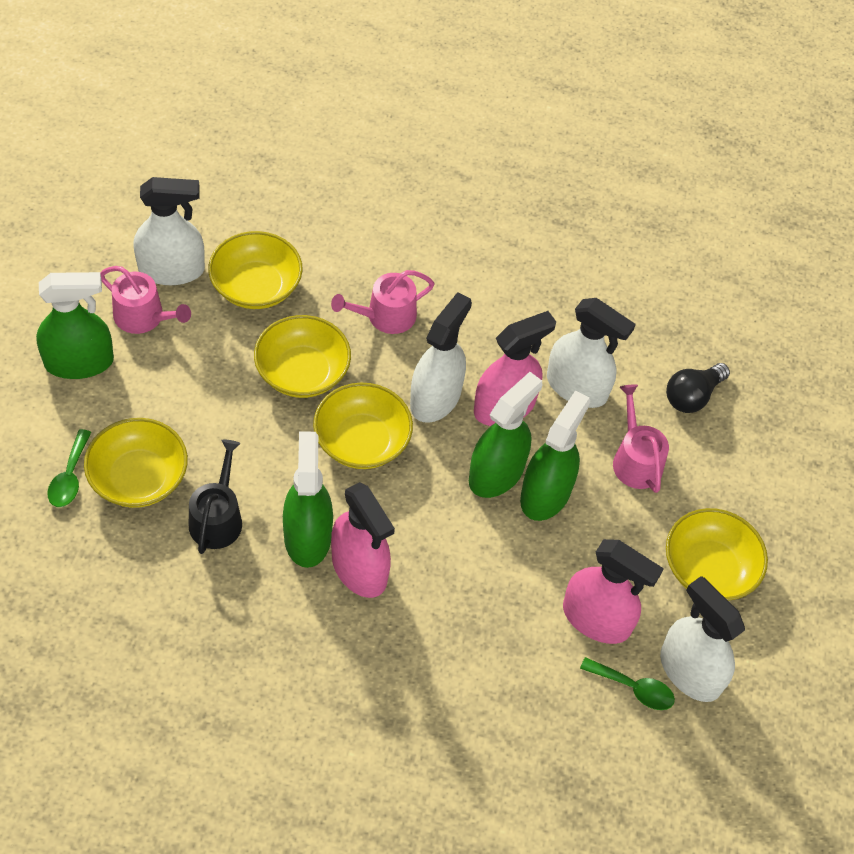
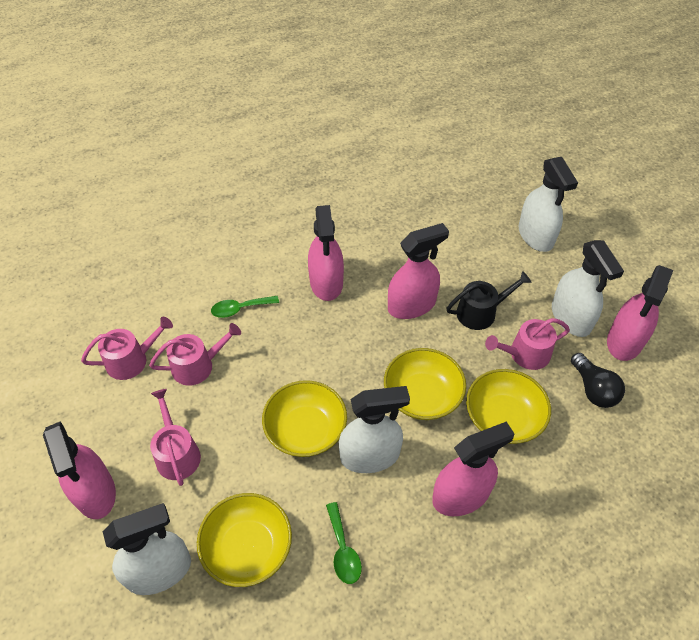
green spray bottle: [36,272,114,379] [283,431,333,568] [469,372,542,498] [520,390,590,521] = 4 -> none = 0
pink spray bottle: [331,482,395,598] [474,311,556,426] [563,539,664,644] = 3 -> [43,421,116,519] [308,205,344,301] [388,223,449,319] [432,421,514,516] [607,265,673,361] = 5
pink watering can: [100,266,191,334] [331,270,435,334] [613,384,669,493] = 3 -> [81,317,173,380] [149,323,241,386] [150,389,201,486] [485,318,570,370] = 4
yellow bowl: [84,418,188,508] [208,231,303,309] [254,315,351,398] [313,383,413,469] [666,508,768,601] = 5 -> [197,493,292,587] [262,380,347,457] [384,348,466,420] [466,369,551,444] = 4

